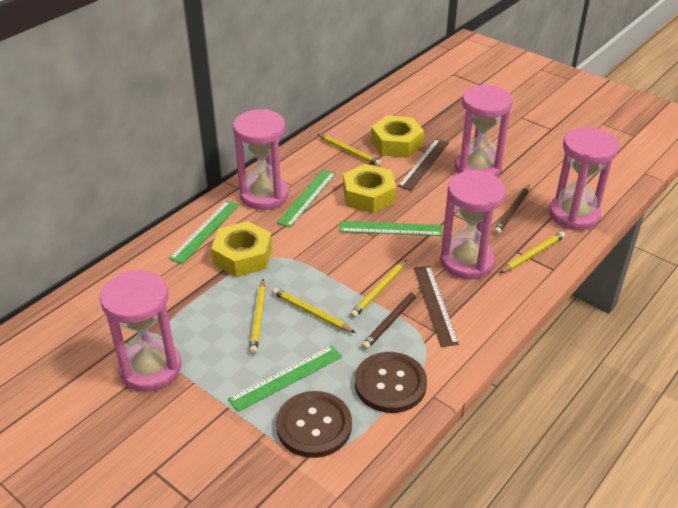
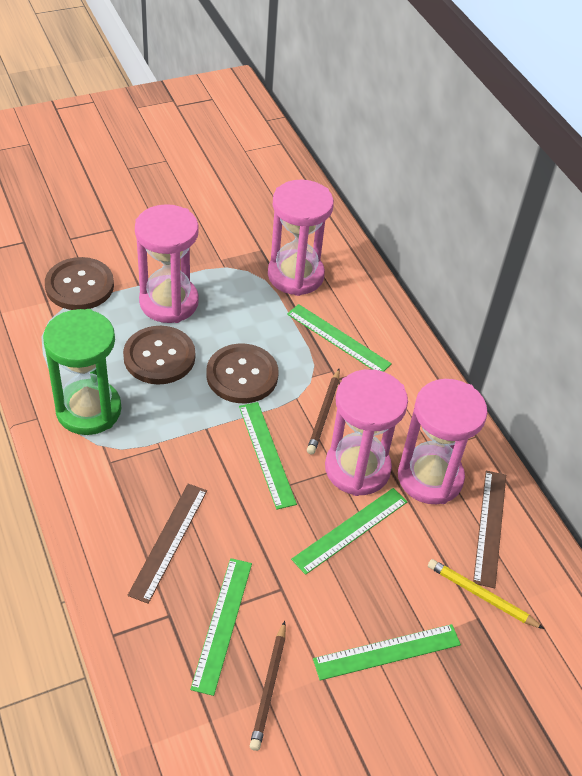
brown button: [276,391,352,458] [355,352,427,413] = 2 -> [45,257,114,310] [123,326,195,385] [206,344,279,403] = 3
green hourglass: none = 0 -> [43,309,121,435] = 1
green ruler: [169,200,240,264] [228,345,342,412] [277,170,336,228] [340,221,442,236] = 4 -> [190,558,252,696] [239,402,297,510] [287,304,392,372] [291,488,407,575] [313,624,461,680] = 5
pink hourglass: [100,270,181,392] [233,109,289,210] [440,170,506,279] [455,84,513,177] [549,127,619,230] = 5 -> [135,204,199,323] [268,180,334,296] [325,369,408,496] [398,379,487,504] = 4
yellow nut: [211,221,272,277] [343,164,396,213] [371,116,424,158] = 3 -> none = 0
yellow pencil: [249,279,266,354] [272,288,356,333] [317,134,382,166] [350,260,407,318] [500,231,565,273] = 5 -> [428,559,544,629] = 1

